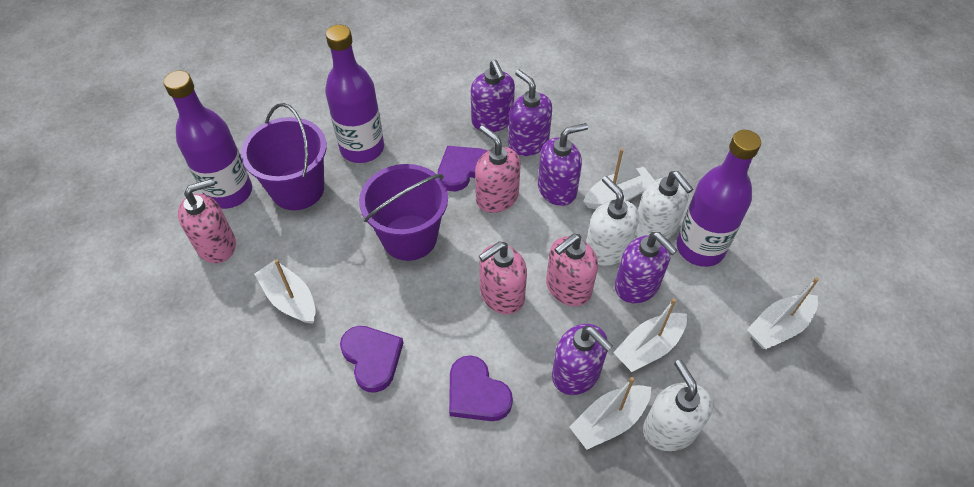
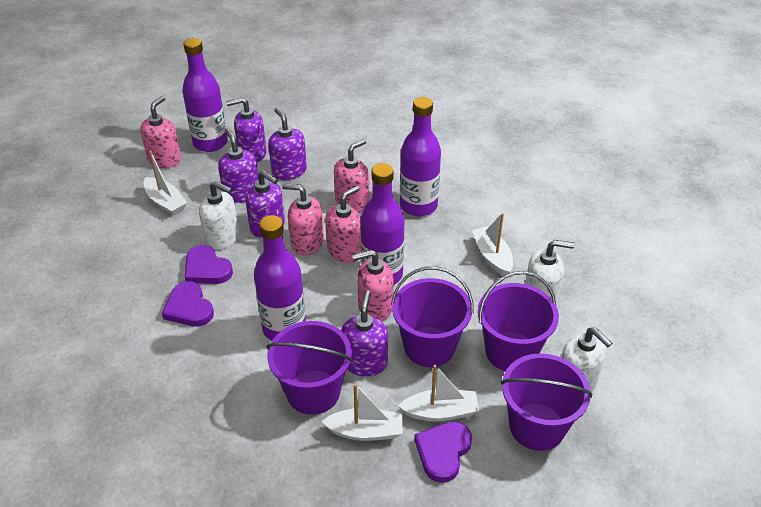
pink soap dispenser: [178,178,236,263] [475,125,521,213] [479,241,527,314] [546,234,598,306] = 4 -> [140,96,181,168] [282,183,324,255] [325,186,361,263] [334,139,369,212] [352,250,393,321] = 5
purple bottle: [163,71,252,209] [325,25,384,163] [676,130,761,267] = 3 -> [182,38,228,152] [254,215,306,340] [361,163,404,285] [400,97,441,216] = 4
purple bucket: [241,103,327,210] [359,164,448,261] = 2 -> [266,321,353,415] [391,266,474,367] [478,271,559,371] [500,353,592,451] = 4
white boat: [254,259,316,324] [569,377,651,450] [583,148,655,209] [613,298,687,372] [747,277,819,349] = 5 -> [144,151,187,216] [321,384,403,441] [398,365,479,421] [472,213,513,276] = 4

